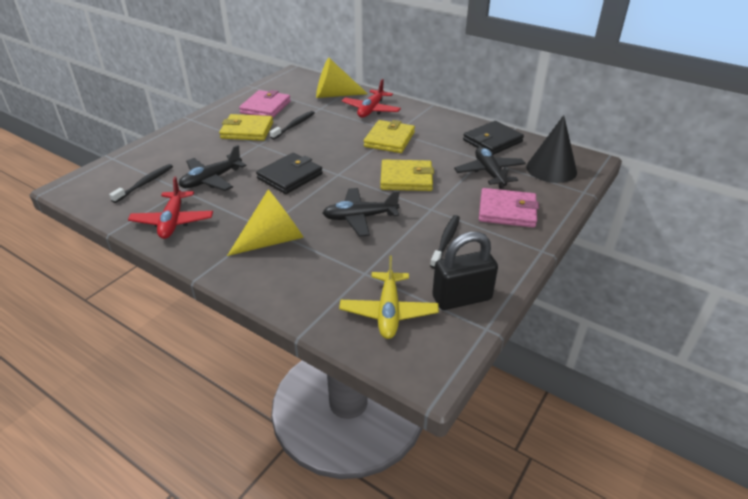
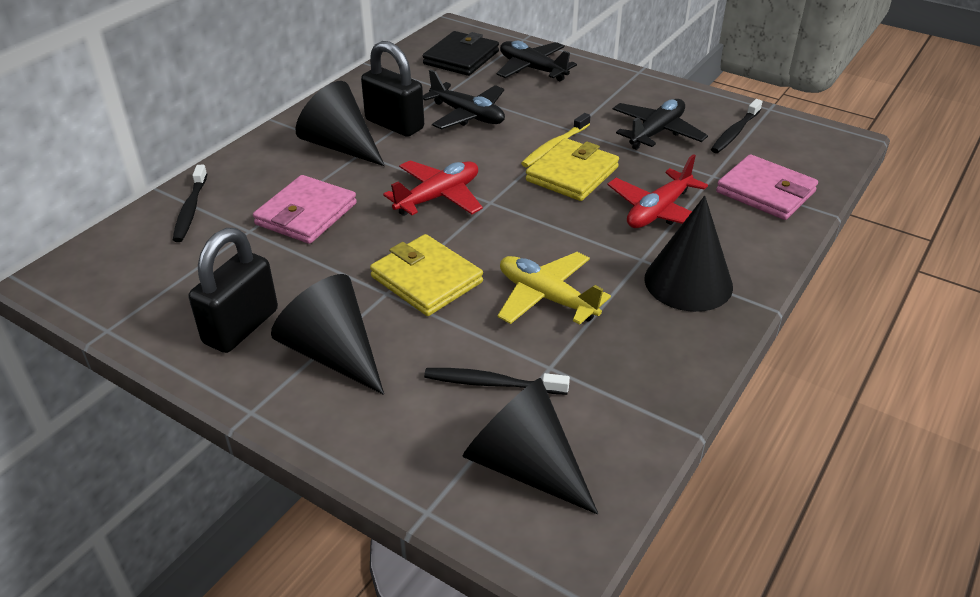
black cone: [526,115,577,183] = 1 -> [271,274,384,395] [295,81,385,166] [463,378,598,515] [644,196,733,312] = 4
black padlock: [432,232,498,310] = 1 -> [189,228,278,353] [361,41,424,137] = 2
black wallet: [256,153,323,194] [463,121,524,155] = 2 -> [423,31,499,76] = 1
yellow cone: [227,190,304,256] [316,58,368,98] = 2 -> none = 0
yellow toothbrush: none = 0 -> [521,113,590,167] = 1
yellow wallet: [219,114,273,141] [364,120,415,153] [380,159,434,191] = 3 -> [370,234,483,316] [526,138,619,201] = 2

